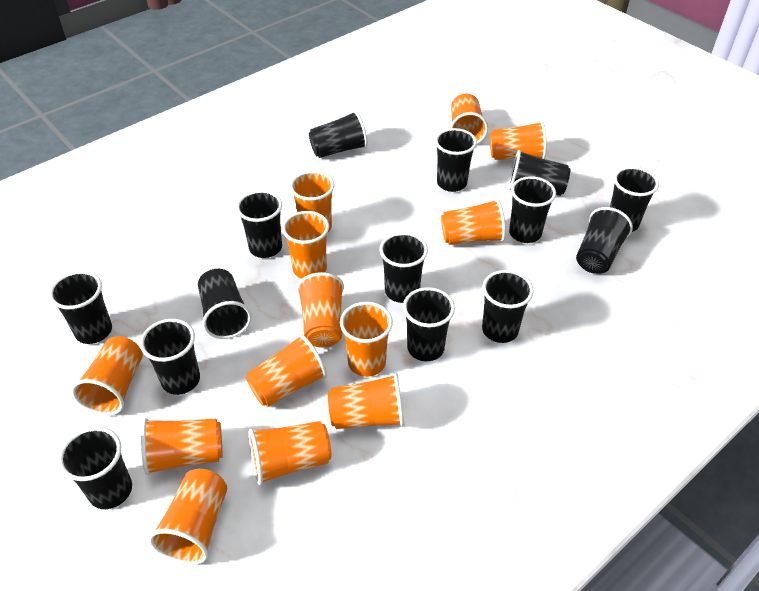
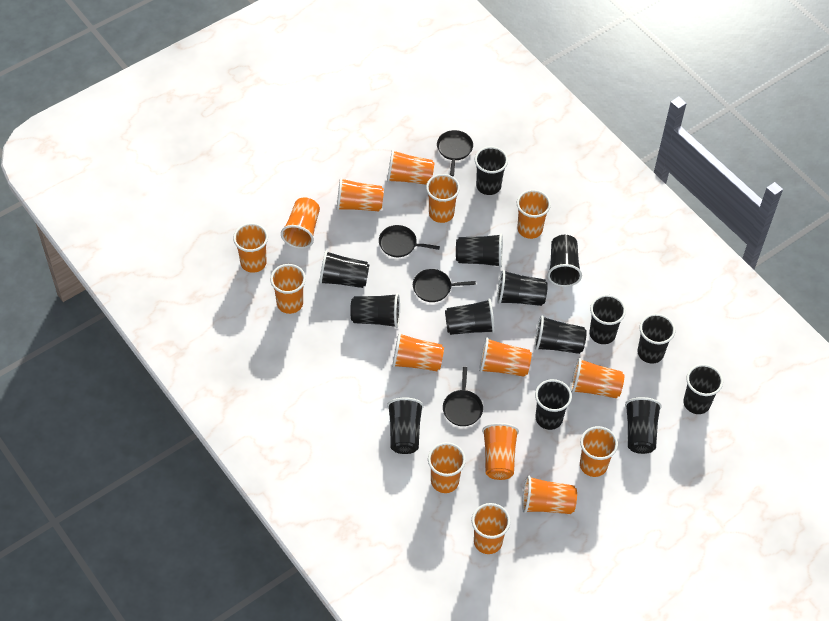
black pan: none = 0 -> [379,225,440,257] [413,269,476,302] [437,130,473,176] [443,367,483,426] = 4
orange cup: [71,337,143,416] [141,418,222,475] [149,469,227,565] [246,334,327,407] [248,421,331,486] [282,211,329,279] [290,171,334,232] [297,272,344,348] [328,373,405,429] [340,302,393,377] [441,199,506,245] [450,94,488,144] [490,121,547,160] = 13 -> [233,223,268,273] [270,264,306,314] [281,197,320,249] [337,178,384,211] [387,150,435,185] [392,332,444,371] [426,174,460,223] [428,442,466,493] [472,503,511,554] [479,337,532,377] [482,423,519,480] [517,190,551,239] [522,476,577,514] [571,358,624,398] [580,426,618,477] = 15

